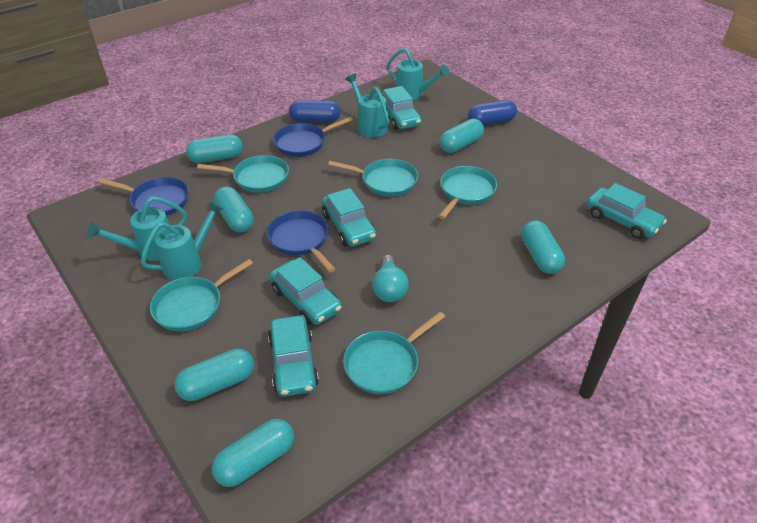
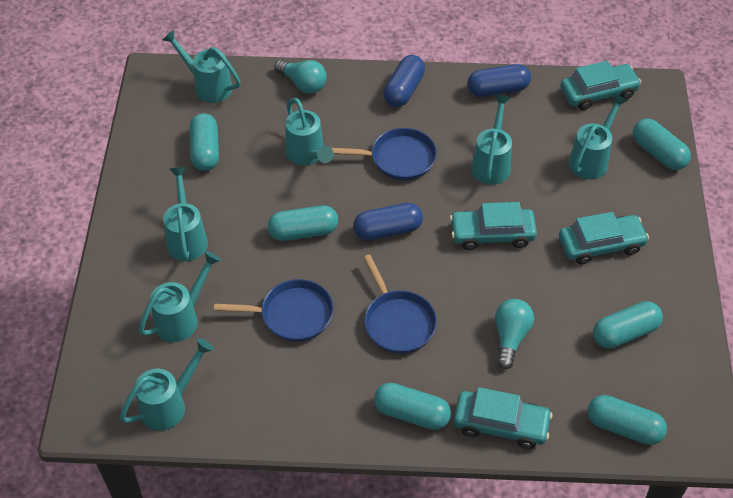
blue capsule: [289,100,340,123] [468,100,517,126] = 2 -> [353,203,423,241] [384,55,425,107] [467,64,531,97] = 3
turquoise car: [268,315,319,397] [269,257,342,325] [322,188,377,247] [381,86,422,130] [587,183,667,239] = 5 -> [450,202,537,250] [453,387,552,449] [559,212,649,265] [560,61,641,110] = 4
turquoise light bulb: [372,255,409,302] = 1 -> [275,60,327,94] [495,299,534,369] = 2
turquoise pan: [150,259,253,331] [197,155,289,193] [328,159,418,196] [343,312,445,394] [438,166,497,219] = 5 -> none = 0
turquoise watering can: [87,196,187,261] [141,200,224,280] [345,74,390,137] [386,48,449,100] = 4 -> [120,338,214,431] [139,251,221,342] [162,30,241,103] [163,167,208,261] [285,98,334,165] [471,95,512,185] [569,94,628,179] = 7

